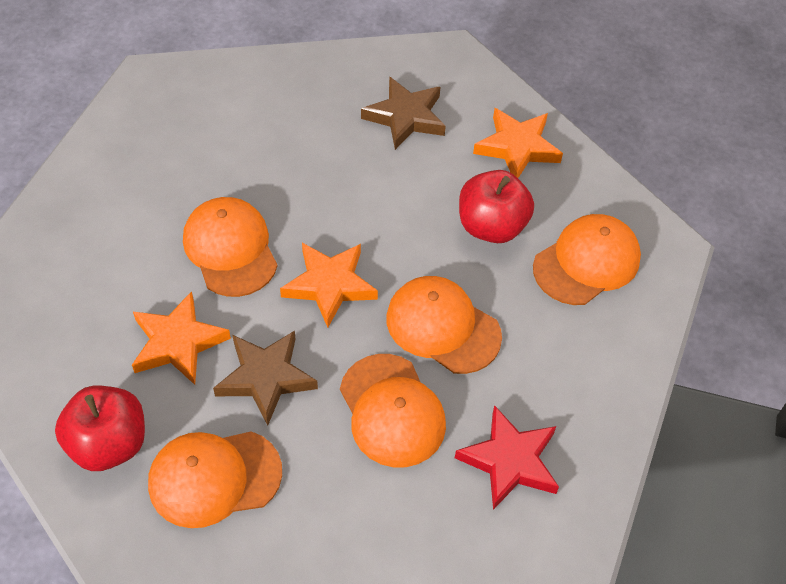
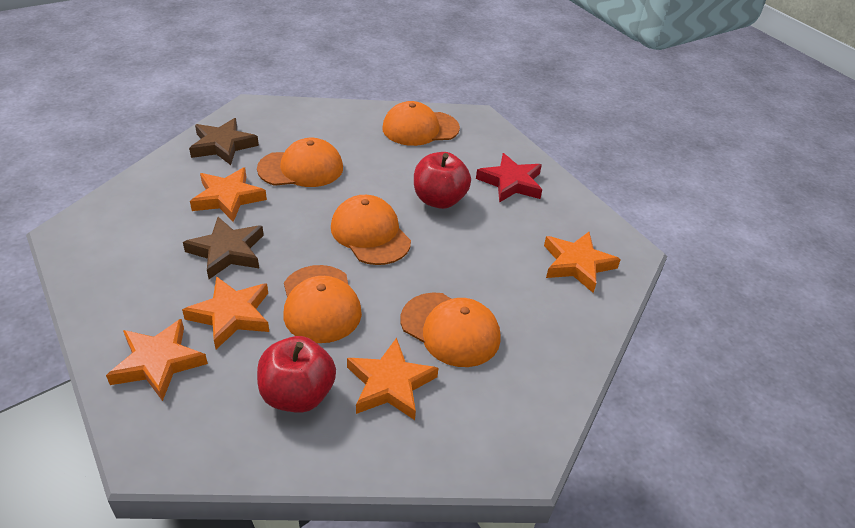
orange star: [132,291,231,385] [280,243,378,328] [473,108,563,178] = 3 -> [106,319,208,401] [182,276,269,349] [190,167,267,222] [347,338,438,420] [544,232,621,293] = 5

